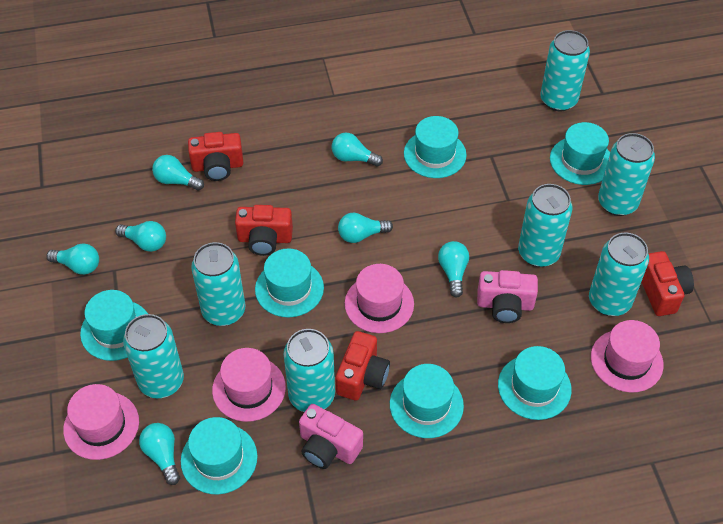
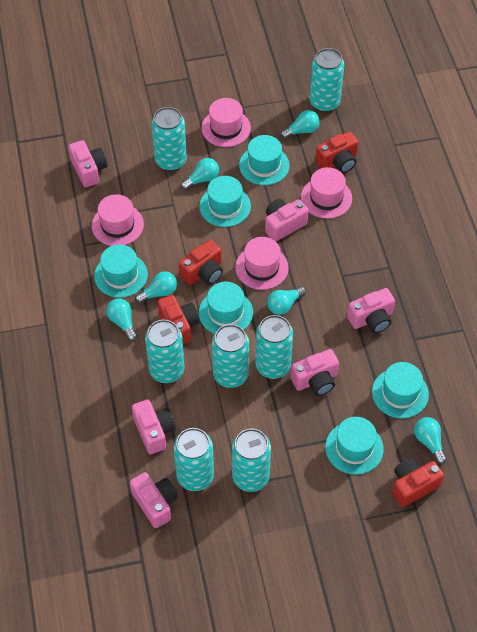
pink camera: [299,404,363,469] [477,270,538,323] = 2 -> [68,140,107,188] [130,472,178,528] [132,399,176,454] [265,199,309,241] [290,349,339,396] [347,288,395,333] = 6
turquoise hat: [80,290,148,361] [181,417,257,494] [255,248,324,318] [390,364,464,438] [404,116,467,178] [498,346,572,420] [550,122,610,185] = 7 -> [94,244,148,298] [199,176,251,227] [199,282,253,334] [239,135,290,185] [325,417,384,475] [372,362,429,419] = 6
turquoise light bulb: [46,243,99,275] [115,221,166,252] [139,423,180,485] [152,155,204,191] [332,132,383,167] [338,213,393,243] [438,241,469,298] = 7 -> [106,298,137,341] [135,272,177,304] [181,158,219,190] [267,286,306,315] [280,110,320,139] [414,417,447,464] = 6

